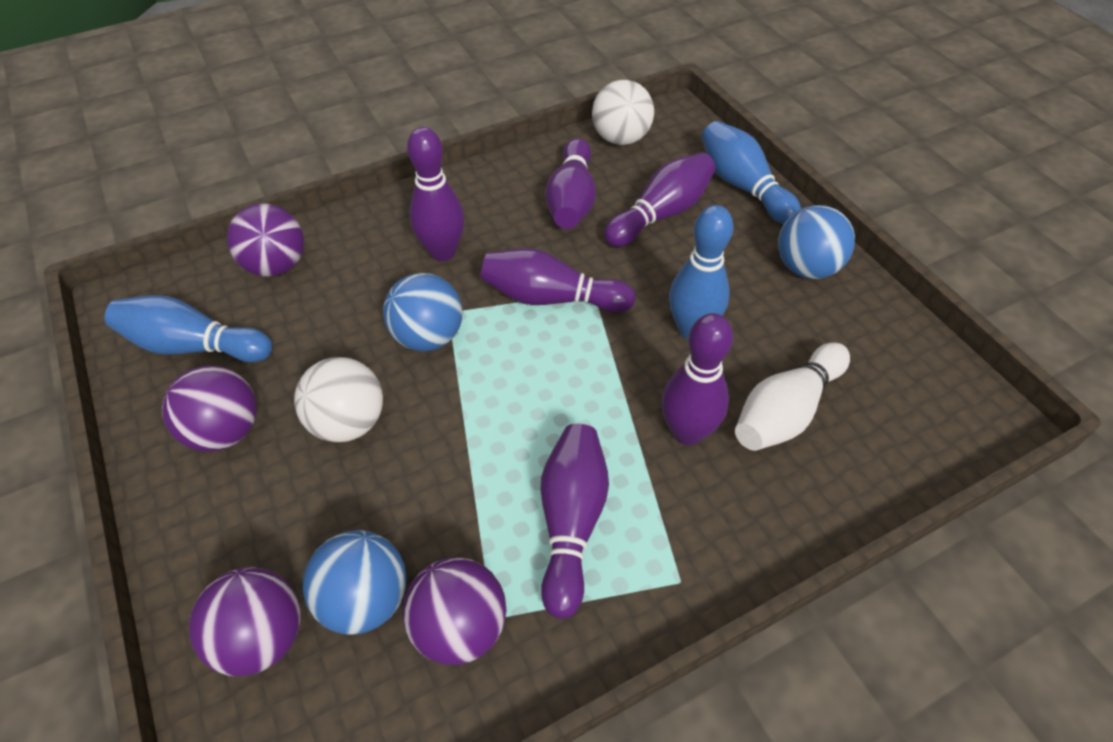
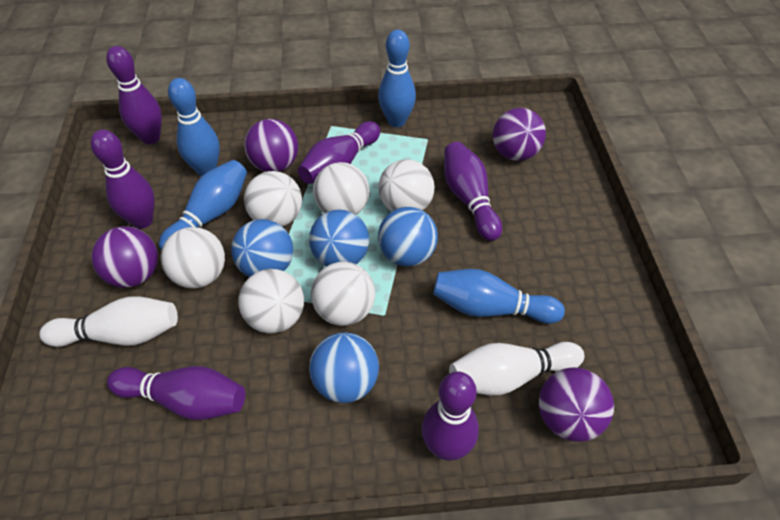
blue ball: [303,530,407,635] [383,273,462,351] [778,205,855,279] = 3 -> [231,219,293,277] [309,210,369,267] [309,332,379,403] [378,207,438,267] = 4
blue bowling pin: [105,295,273,363] [669,205,734,339] [702,121,801,224] = 3 -> [159,160,247,250] [168,78,220,176] [378,29,416,127] [433,269,565,324] = 4
white ball: [294,357,383,442] [592,80,654,145] = 2 -> [161,227,225,289] [238,269,304,333] [244,171,302,227] [311,262,375,326] [313,162,369,215] [378,159,435,211] = 6
white bowling pin: [735,343,850,451] = 1 -> [39,296,178,347] [449,342,584,395] = 2

